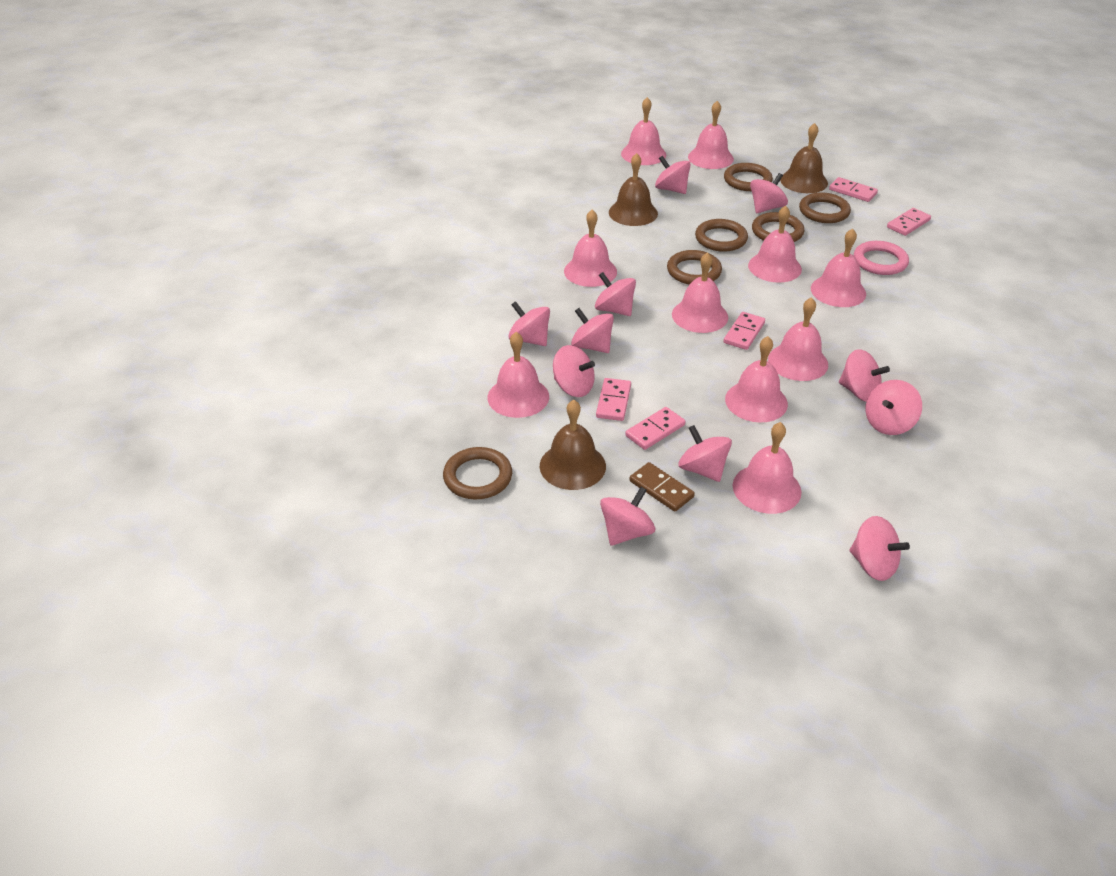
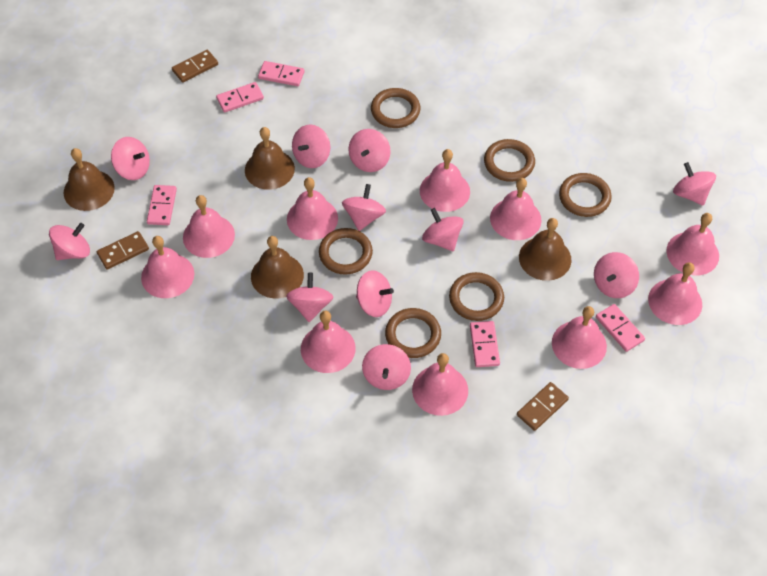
brown bell: [540,400,606,490] [609,153,658,226] [780,123,828,193] = 3 -> [64,148,115,211] [245,127,295,190] [251,236,304,298] [519,218,571,281] = 4
brown domino: [629,462,695,512] = 1 -> [97,231,149,270] [172,50,218,83] [517,382,569,431] = 3
pink ring: [854,241,909,275] = 1 -> none = 0

